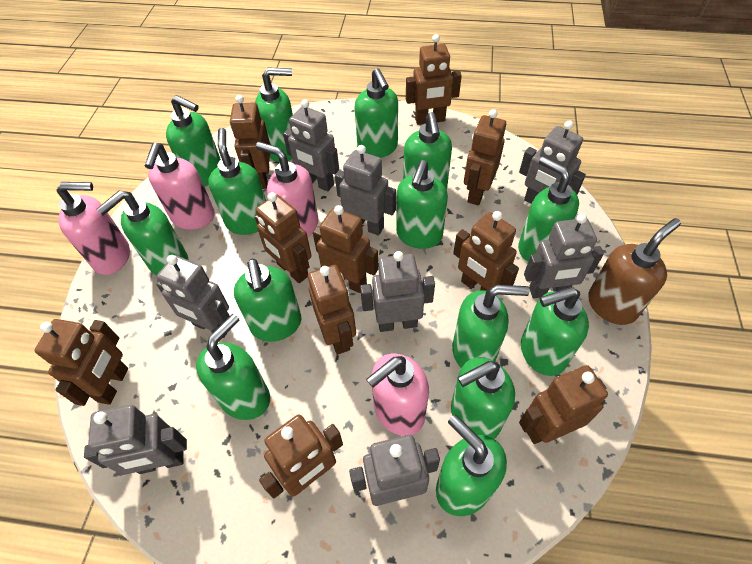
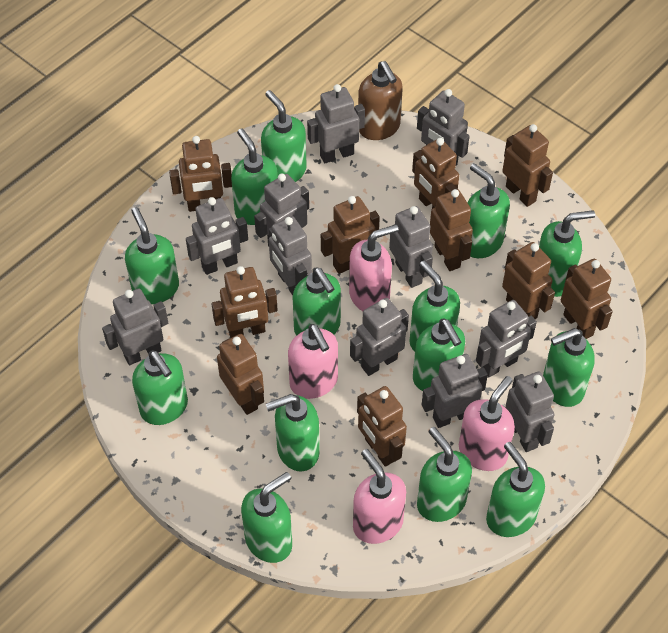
grey robot: [84,405,187,475] [156,255,230,338] [283,99,339,191] [335,145,396,235] [349,435,440,506] [360,251,435,332] [519,120,586,204] [524,214,604,298] = 8 -> [102,288,168,365] [186,197,248,275] [254,173,309,246] [269,216,312,296] [307,84,365,164] [350,298,409,376] [389,206,433,288] [417,89,469,165] [422,354,488,428] [476,300,537,378] [505,372,554,452] = 11

